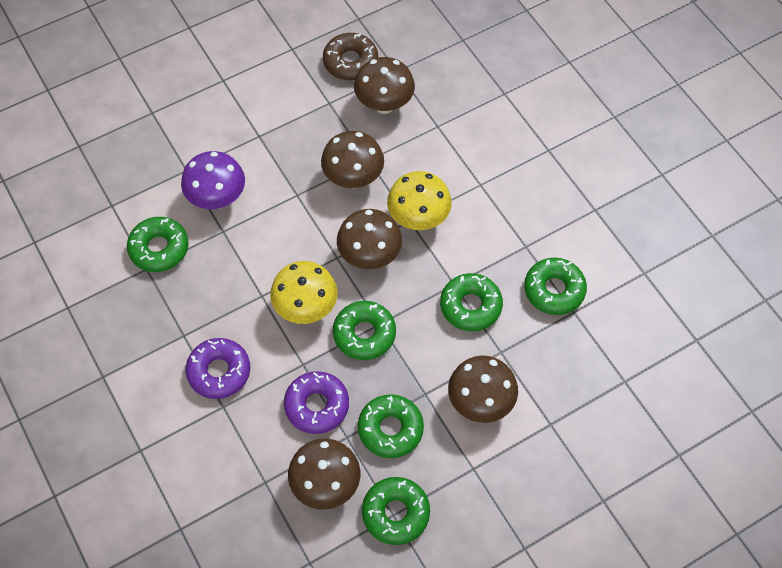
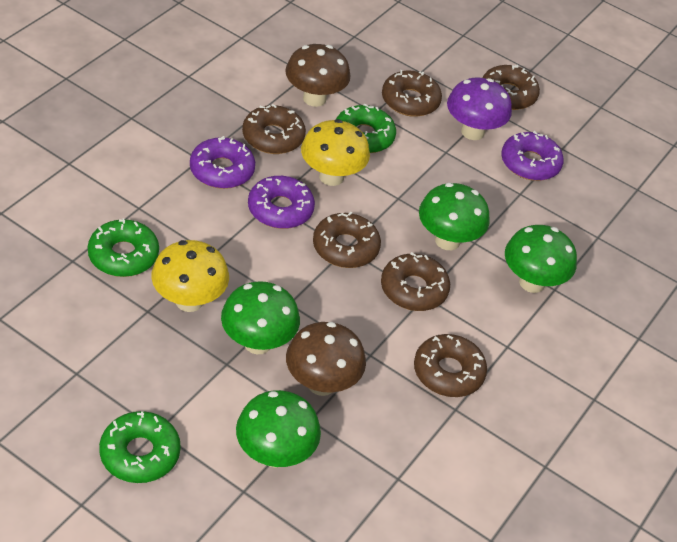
brown donut: [323,33,378,80] = 1 -> [242,104,306,154] [313,212,381,268] [381,252,450,311] [382,70,442,117] [414,334,487,397] [482,65,540,110] = 6
brown mushroom: [288,439,360,510] [321,131,384,188] [337,209,402,269] [354,57,415,114] [448,356,518,423] = 5 -> [285,44,351,107] [286,322,366,396] = 2
green donut: [127,217,189,272] [333,301,396,360] [358,394,424,458] [362,477,430,545] [440,273,503,331] [524,258,587,315] = 6 -> [88,219,159,277] [99,411,181,483] [336,104,396,153] = 3
green mushroom: none = 0 -> [221,281,300,354] [236,390,321,468] [419,183,490,250] [505,225,577,293] = 4
purple donut: [186,338,250,399] [284,371,349,434] = 2 -> [190,136,255,189] [248,176,315,229] [501,131,564,181] = 3

